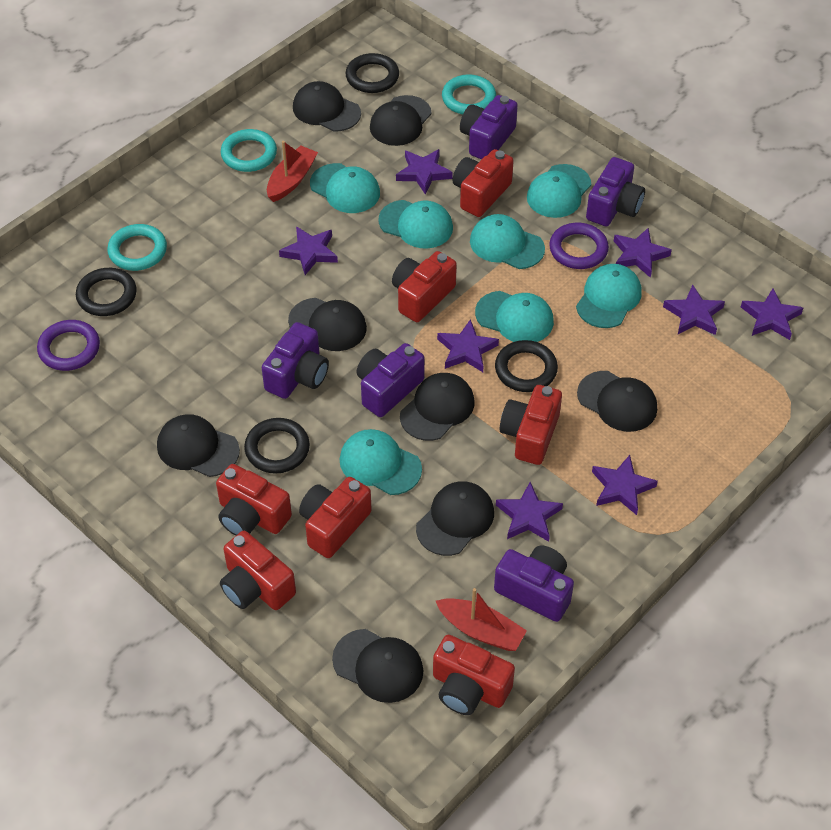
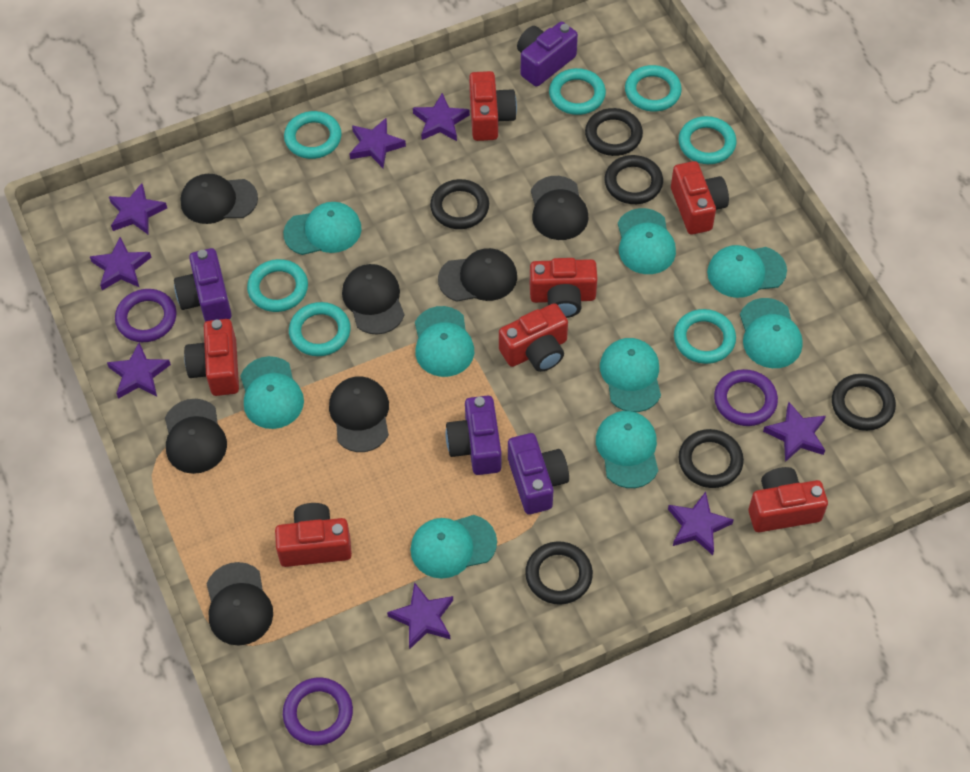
black cap: [157,414,240,477] [288,298,367,351] [293,81,361,132] [332,629,423,703] [370,95,432,146] [400,373,474,441] [416,481,494,556] [577,371,657,432] = 8 -> [165,399,227,474] [180,174,258,224] [207,562,273,646] [329,376,389,452] [342,264,405,335] [438,248,517,302] [531,176,589,240] = 7
black ring: [76,268,137,316] [244,418,310,473] [346,53,399,93] [495,340,558,392] = 4 -> [430,179,489,229] [525,541,593,605] [585,108,643,156] [605,155,663,204] [679,429,744,488] [832,374,896,431] = 6
purple camera: [262,322,329,399] [356,343,425,417] [460,95,518,159] [494,545,574,622] [586,157,645,226] = 5 -> [174,248,232,322] [446,396,501,475] [508,433,569,514] [517,22,578,87] = 4
purple ring: [37,320,100,371] [549,223,609,269] = 2 -> [115,289,176,342] [283,678,353,746] [714,369,778,426] = 3
red boat: [267,141,318,202] [436,588,527,651] = 2 -> none = 0
turquoise cap: [310,163,380,213] [340,429,422,495] [378,200,453,248] [470,214,545,269] [475,291,554,342] [527,164,591,218] [576,264,642,328] = 7 -> [241,356,304,429] [283,202,362,255] [410,515,497,578] [415,306,474,377] [596,411,658,488] [600,338,661,412] [618,208,676,274] [707,245,787,298] [740,298,803,368] = 9
turquoise ring: [107,224,167,271] [221,129,277,172] [442,74,496,114] = 3 -> [247,259,308,312] [284,111,342,159] [289,302,351,356] [549,68,606,115] [625,65,682,112] [674,309,736,364] [679,116,737,164] = 7

